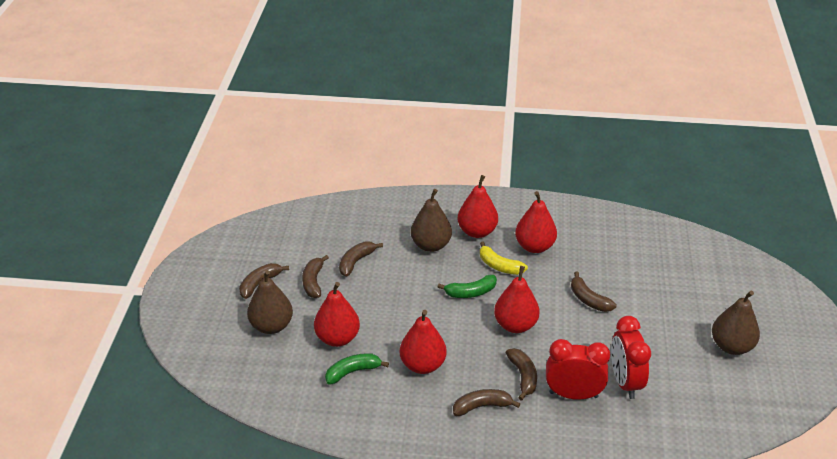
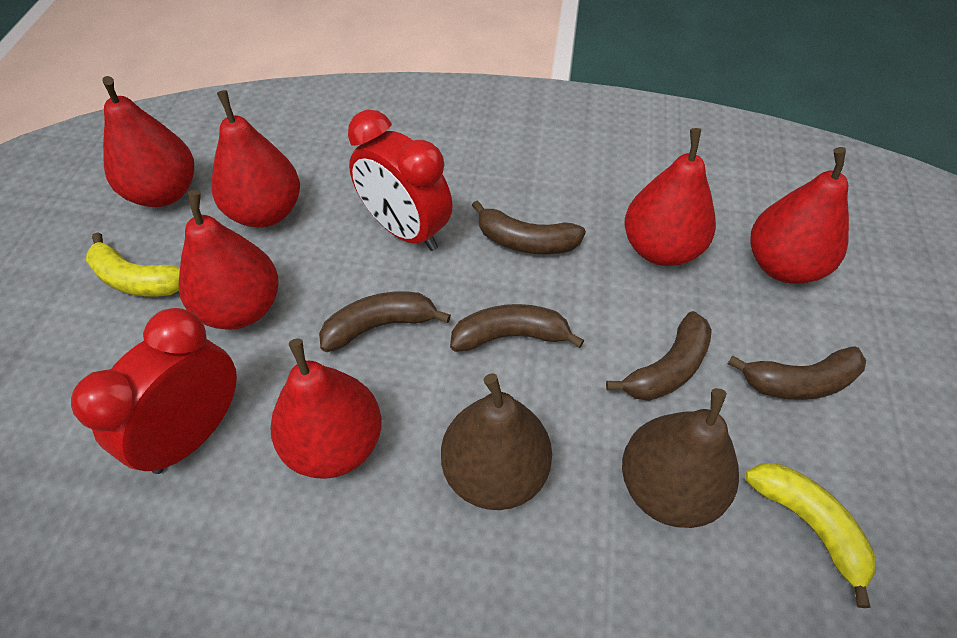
brown banana: [239,263,289,299] [302,255,329,298] [339,241,383,277] [453,389,520,416] [506,348,537,401] [571,272,616,312] = 6 -> [319,291,451,352] [450,304,585,352] [472,200,586,254] [606,311,712,401] [728,346,866,400] = 5
brown pear: [247,270,293,334] [411,189,452,252] [712,291,760,355] = 3 -> [441,373,552,510] [622,388,739,528] = 2
green banana: [325,353,389,385] [438,275,497,298] = 2 -> none = 0
red pear: [314,282,360,347] [400,310,447,374] [458,175,498,238] [494,266,540,333] [515,191,557,253] = 5 -> [102,76,194,207] [179,190,279,330] [211,90,300,228] [270,338,382,479] [624,128,716,266] [751,147,849,284] = 6
yellow banana: [480,241,528,275] = 1 -> [86,232,180,297] [745,463,876,608] = 2

